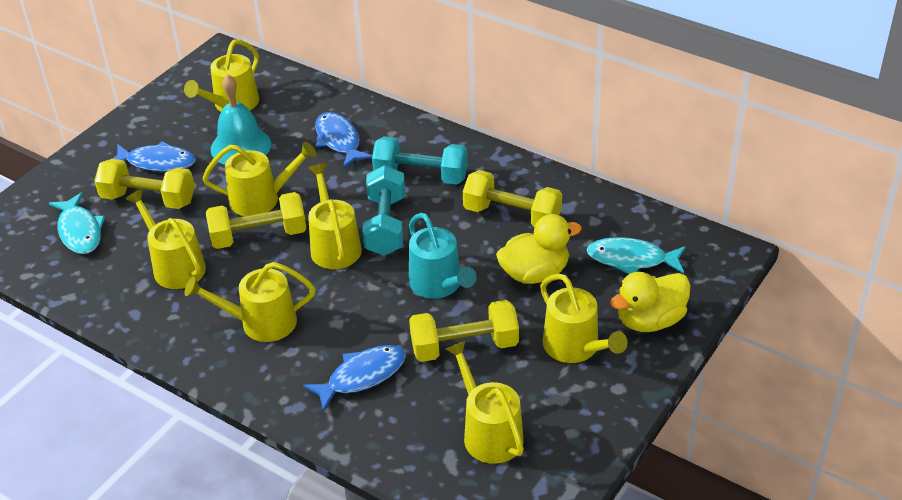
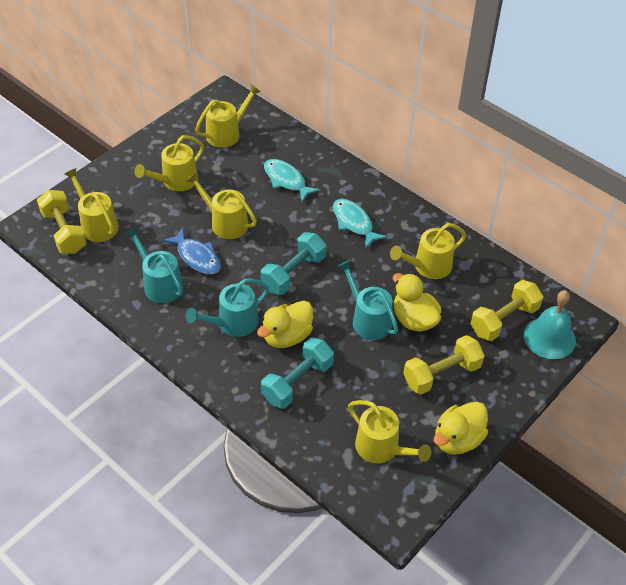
blue fish: [113,141,196,172] [303,345,406,412] [315,112,372,168] = 3 -> [162,228,221,274] = 1
turquoise watering can: [409,213,477,299] = 1 -> [124,227,183,303] [186,279,269,337] [337,260,398,340] = 3
yellow duck: [496,214,582,284] [610,272,691,332] = 2 -> [257,301,313,348] [393,273,442,331] [434,401,488,455] = 3
yellow dumbbell: [94,159,195,209] [206,192,307,249] [409,300,519,362] [463,170,562,227] = 4 -> [37,190,87,254] [403,335,485,395] [470,280,543,341] = 3
yellow watering can: [125,189,206,289] [184,39,259,111] [184,262,315,342] [203,142,317,216] [308,163,362,269] [446,340,524,464] [540,273,627,363] = 7 -> [64,168,119,242] [134,135,204,191] [185,172,257,239] [195,85,261,148] [348,400,431,463] [390,223,466,279] = 6

